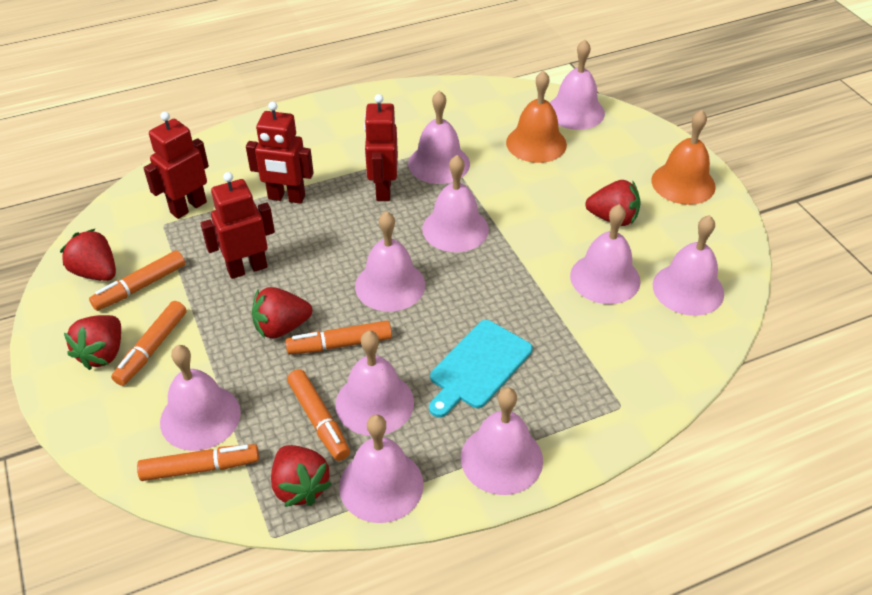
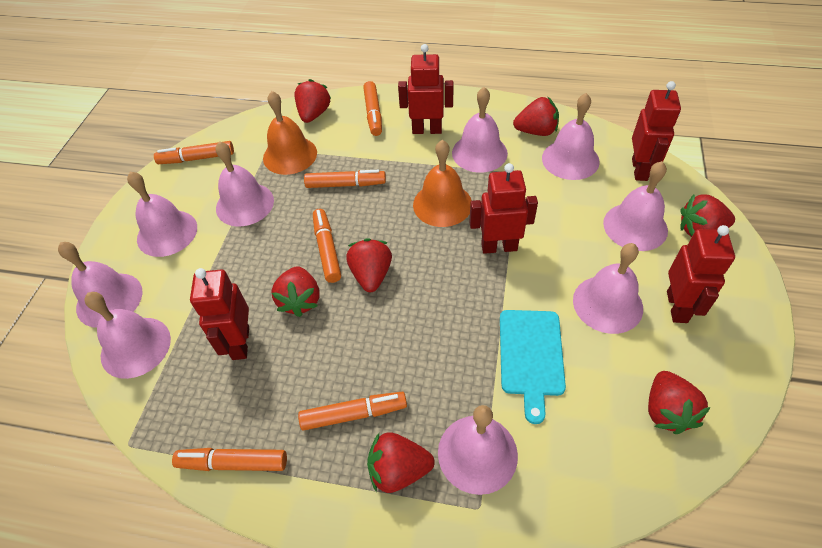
orange marker: [89,250,185,311] [111,301,187,386] [137,444,259,481] [285,320,392,354] [287,369,350,461] = 5 -> [154,141,234,164] [172,448,287,471] [298,392,407,431] [304,170,386,188] [313,209,341,283] [363,81,382,136] = 6
pink bell: [160,345,241,451] [335,331,414,436] [339,414,424,523] [355,211,425,312] [408,90,470,184] [422,155,489,252] [461,387,543,495] [550,40,605,130] [570,204,641,304] [653,215,724,316] = 10 -> [58,242,143,328] [84,292,171,379] [127,172,197,257] [215,141,274,227] [438,405,518,495] [452,87,508,173] [542,93,600,180] [573,243,643,334] [603,161,668,251] = 9
red robot: [144,112,209,219] [200,172,275,279] [246,102,314,204] [364,94,398,201] = 4 -> [190,268,249,360] [398,44,454,134] [470,163,538,254] [632,81,681,181] [667,225,735,323] = 5
red strawberry: [60,229,116,281] [64,315,121,370] [252,287,312,338] [271,445,332,507] [585,180,641,226] = 5 -> [272,266,320,317] [294,79,331,123] [346,239,392,292] [367,432,435,493] [513,97,559,136] [648,371,711,434] [680,194,735,237] = 7

